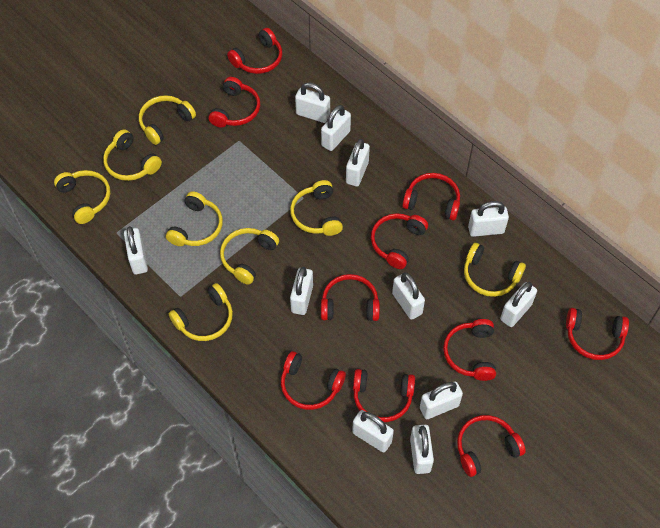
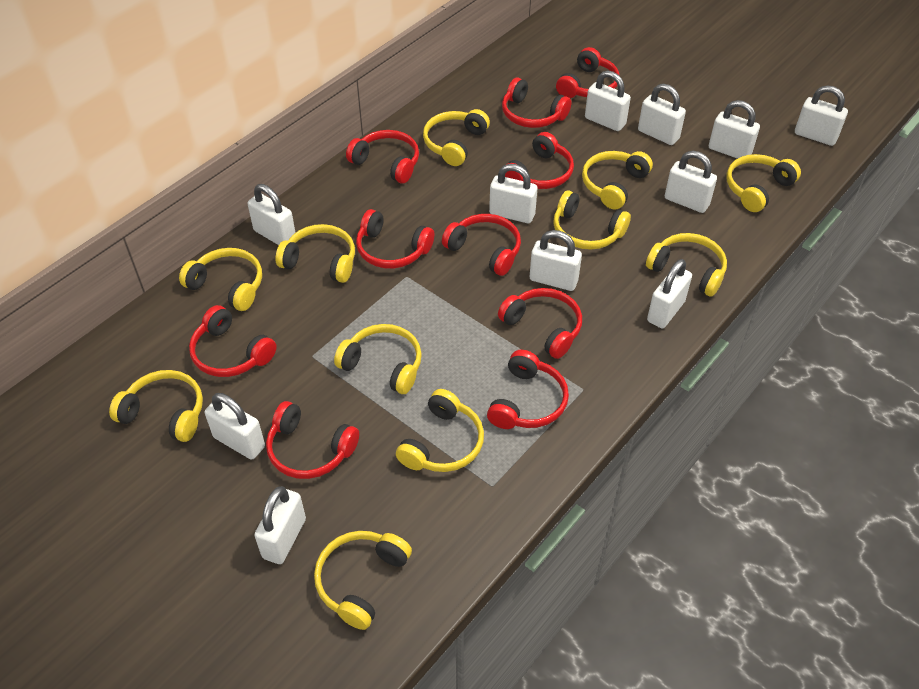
yellow headphones: [54,170,110,224] [103,129,162,181] [139,95,196,145] [166,191,223,246] [169,283,233,341] [220,228,279,285] [290,180,343,236] [464,243,526,297] = 8 -> [109,370,203,442] [179,248,262,311] [275,224,355,283] [314,531,412,630] [334,324,422,394] [396,389,484,472] [423,109,490,166] [553,191,631,250] [582,151,653,210] [646,233,727,297] [726,154,801,212] = 11

